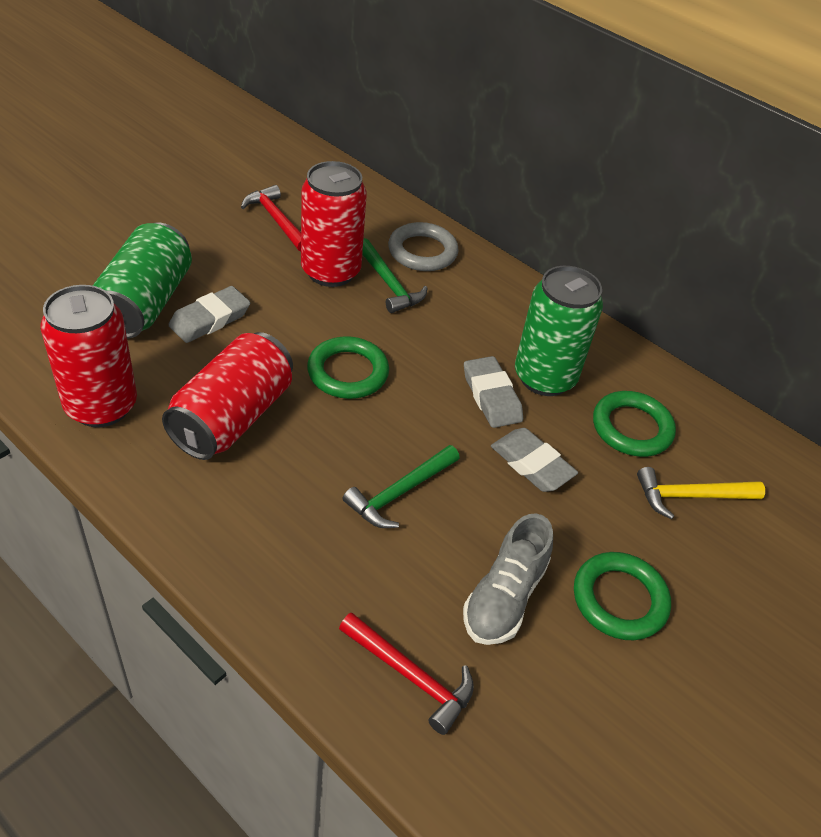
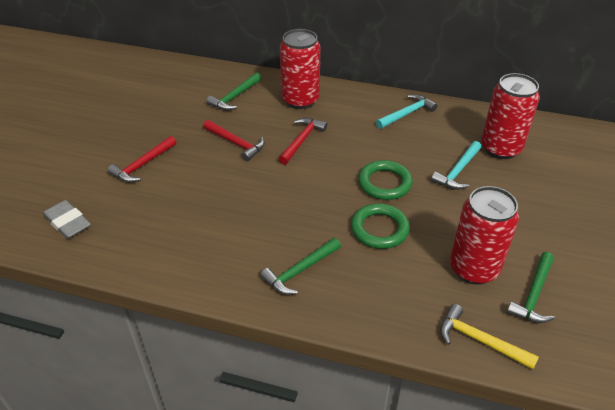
green can: [93,223,192,338] [515,266,603,396] = 2 -> none = 0
green hammer: [343,445,460,528] [362,238,428,313] = 2 -> [206,72,261,110] [260,238,341,295] [507,252,555,323] = 3
green ring: [307,336,389,399] [574,552,671,640] [593,391,676,457] = 3 -> [351,203,410,249] [358,160,413,200] = 2
grey eraser: [168,286,250,343] [464,356,523,428] [491,428,578,492] = 3 -> [43,200,91,239] = 1
grey ring: [388,222,459,271] = 1 -> none = 0
grey shoe: [463,513,553,645] = 1 -> none = 0
red hammer: [241,185,301,251] [339,612,474,735] = 2 -> [107,136,176,183] [203,120,265,161] [278,118,327,165] = 3
turquoise hammer: none = 0 -> [376,94,437,129] [431,141,481,190] = 2

